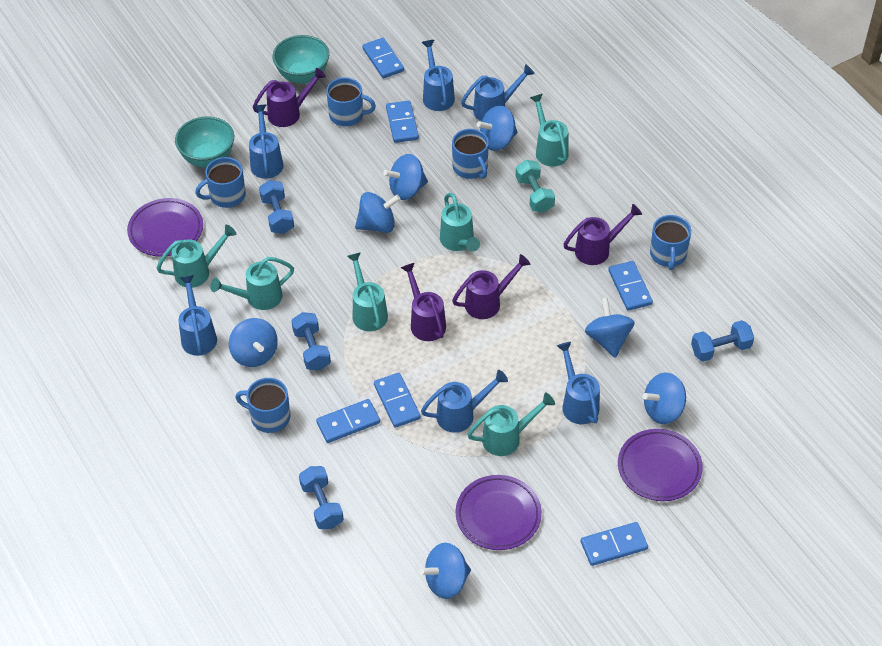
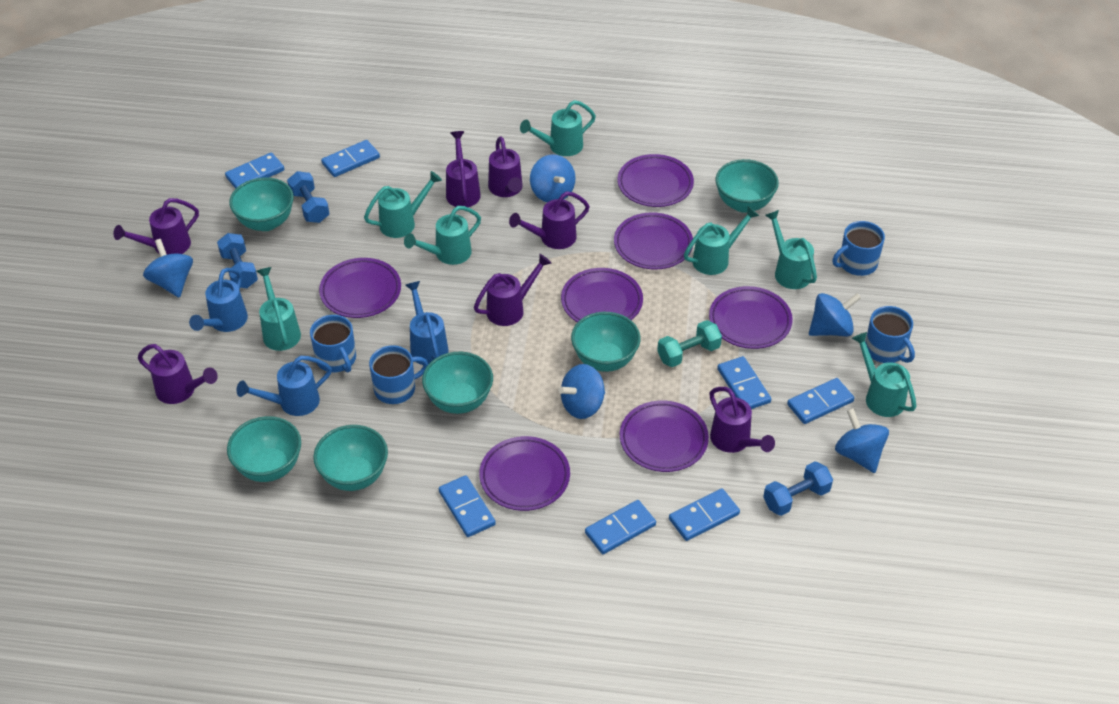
blue domino: [316,399,380,443] [362,38,404,78] [374,373,421,428] [386,101,419,143] [581,522,648,566] [608,261,653,311] = 6 -> [225,152,284,189] [321,140,380,177] [439,475,496,537] [585,500,656,554] [669,489,740,541] [717,356,771,409] [787,378,854,424] = 7
blue dumbbell: [259,180,294,234] [291,312,331,370] [299,466,344,529] [691,320,754,362] = 4 -> [217,233,258,288] [287,171,329,223] [763,462,833,516] = 3
blue mug: [195,157,246,208] [235,378,290,433] [326,77,376,126] [452,129,489,179] [650,215,691,270] = 5 -> [310,315,356,372] [369,345,428,404] [832,221,885,276] [865,306,915,363] = 4
blue spinning top: [229,318,278,367] [355,192,400,233] [383,154,428,200] [419,543,471,599] [477,106,518,151] [585,298,634,358] [643,372,686,424] = 7 -> [143,239,193,298] [530,155,576,202] [558,364,605,419] [809,293,861,336] [835,408,889,473] = 5
blue watering can: [178,275,217,356] [249,105,283,179] [421,370,508,433] [422,40,455,111] [461,64,535,121] [557,342,600,424] = 6 -> [189,268,248,332] [237,356,332,416] [405,281,448,365] = 3
purple plate: [127,198,203,257] [456,475,542,550] [618,429,703,501] = 3 -> [319,258,401,318] [479,436,570,511] [561,268,643,322] [614,212,693,270] [617,154,694,207] [620,400,709,472] [709,286,793,349] = 7
purple watering can: [253,68,326,127] [401,263,446,341] [452,254,531,319] [563,204,642,265] = 4 -> [113,198,199,255] [138,344,218,404] [446,131,481,207] [474,254,552,326] [488,137,523,197] [509,191,590,249] [709,387,775,453] = 7
turquoise bowl: [175,116,234,168] [272,35,329,84] = 2 -> [227,416,301,482] [229,177,294,231] [313,425,388,491] [422,352,493,414] [571,312,640,372] [716,159,779,213] = 6
turquoise watering can: [156,225,236,288] [210,257,294,310] [347,252,388,331] [440,193,480,251] [467,392,555,456] [530,94,569,167] = 6 -> [257,267,301,351] [364,171,442,238] [404,206,481,265] [520,100,596,156] [684,206,759,275] [765,210,817,289] [852,332,917,417] = 7

